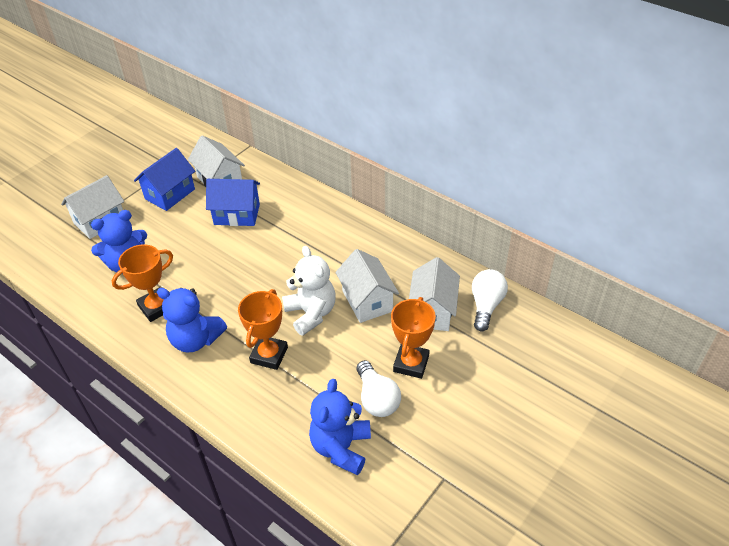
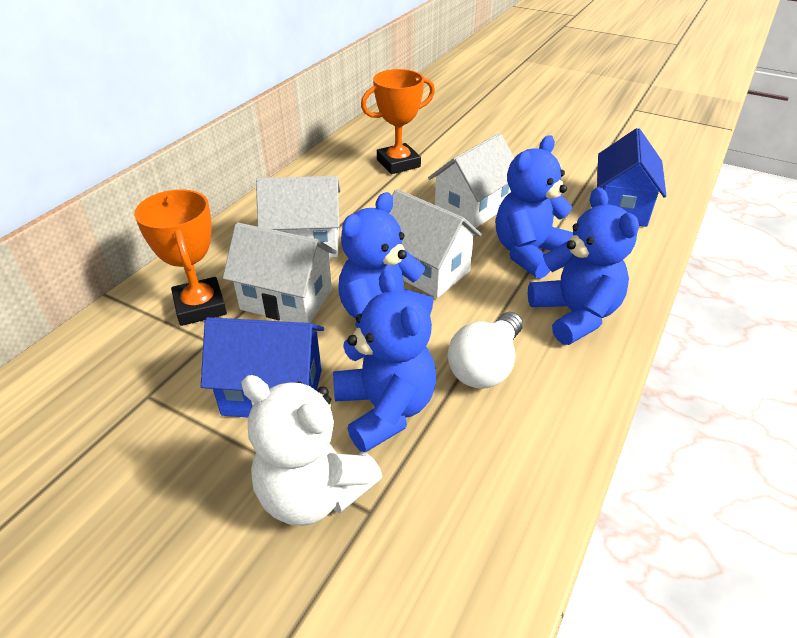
blue teddy bear: [91,210,147,274] [157,288,227,353] [309,379,371,475] = 3 -> [333,270,436,452] [339,192,433,328] [496,135,573,279] [528,187,639,345] = 4
orange trophy: [112,244,173,322] [238,289,288,370] [391,297,436,379] = 3 -> [134,189,227,326] [361,69,435,174] = 2
white light bulb: [356,360,401,417] [472,269,508,332] = 2 -> [448,312,523,389] = 1

